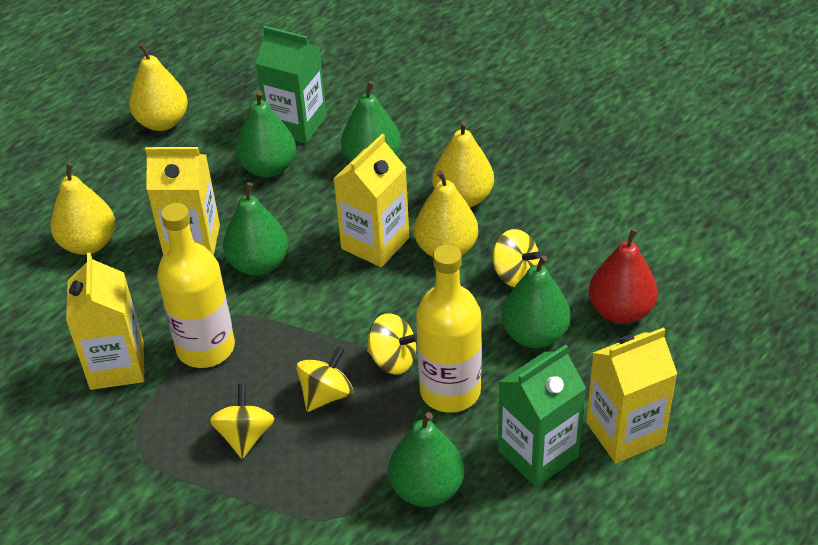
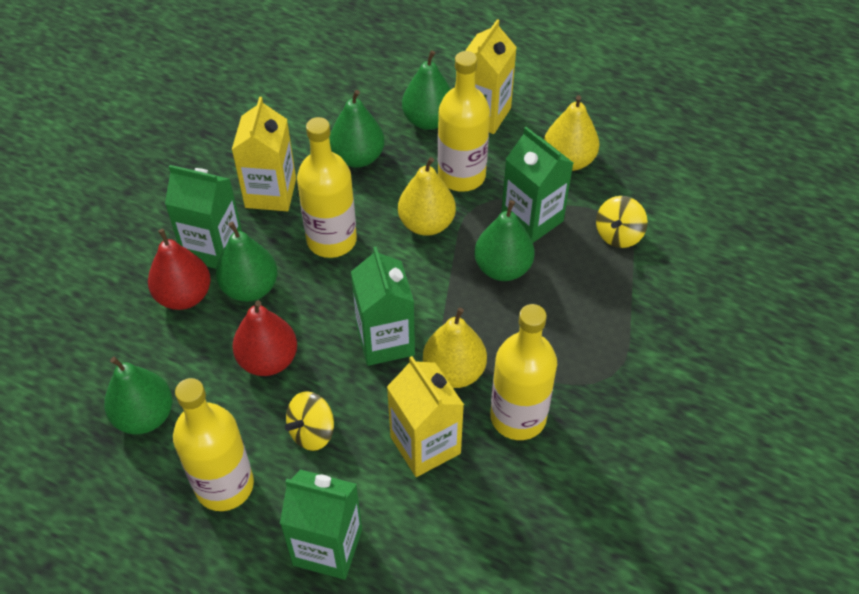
green carton: [256,26,327,144] [498,345,586,487] = 2 -> [165,165,242,269] [280,469,362,580] [351,247,415,366] [501,127,573,243] = 4
red pear: [589,228,657,324] = 1 -> [148,229,211,310] [232,301,297,376] = 2
yellow bottle: [157,203,235,368] [416,245,482,413] = 2 -> [173,378,254,511] [297,117,357,258] [438,51,490,192] [490,304,557,440] = 4
yellow carton: [66,252,144,390] [145,147,220,256] [333,134,409,267] [586,327,677,463] = 4 -> [232,97,296,211] [387,356,464,477] [465,19,517,134] = 3
yellow pear: [50,163,115,255] [129,43,188,131] [414,170,478,257] [432,121,494,207] = 4 -> [398,157,456,236] [423,308,487,388] [544,95,599,171] = 3
yellow spinning top: [209,384,275,459] [296,346,353,412] [367,313,417,375] [493,229,541,287] = 4 -> [285,391,334,451] [596,196,648,248] = 2

